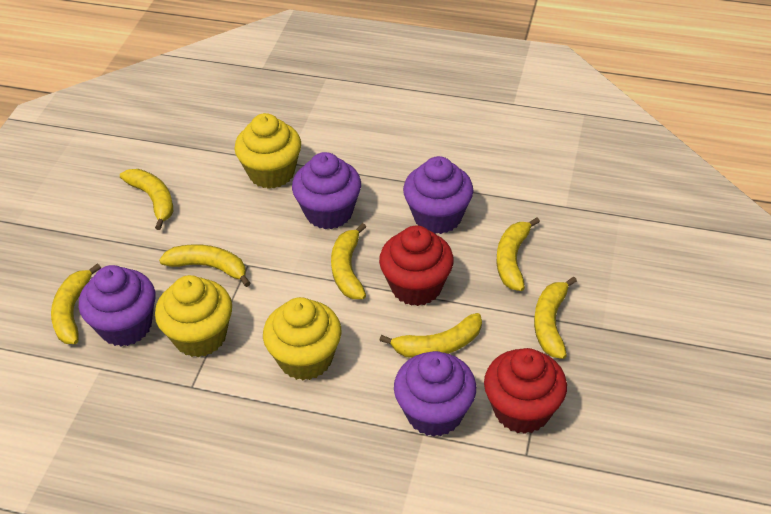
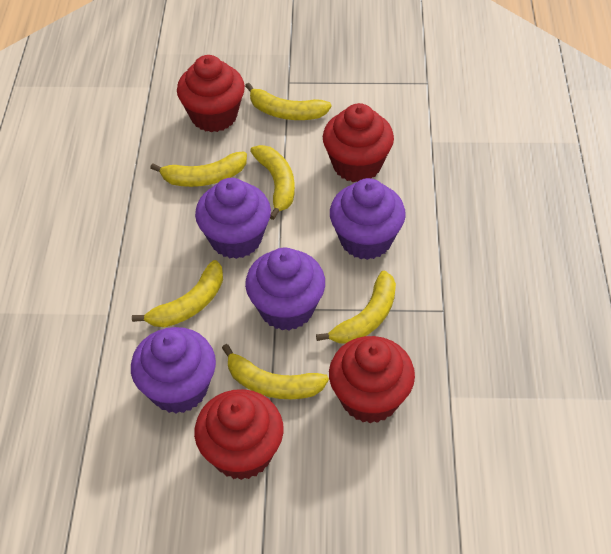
red cupcake: [379,226,454,306] [484,348,567,434] = 2 -> [177,55,245,132] [194,389,284,480] [323,103,394,182] [329,336,415,424] = 4
yellow banana: [51,263,101,344] [120,169,173,230] [159,244,250,287] [331,223,366,299] [379,313,482,358] [496,217,540,291] [534,277,577,359] = 7 -> [132,260,223,327] [150,151,247,187] [222,344,329,399] [245,83,332,120] [250,145,295,220] [316,271,396,344] = 6
yellow cupcake: [155,275,232,357] [234,113,301,189] [263,297,342,380] = 3 -> none = 0

